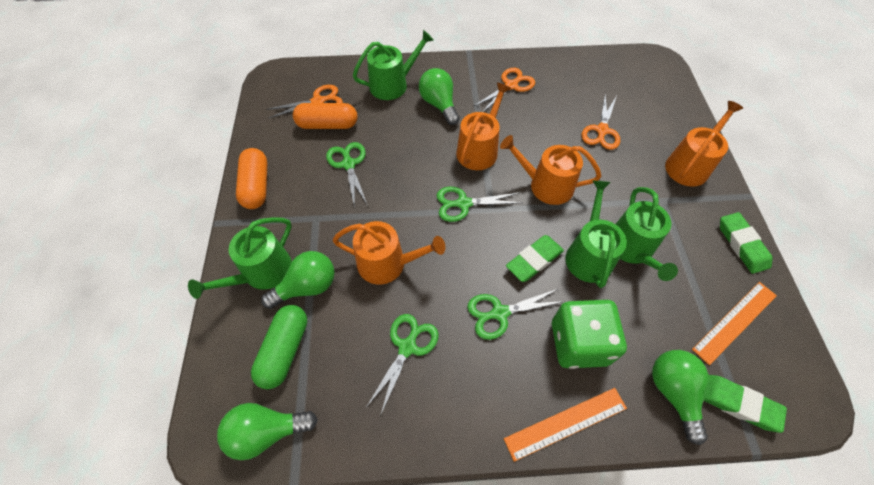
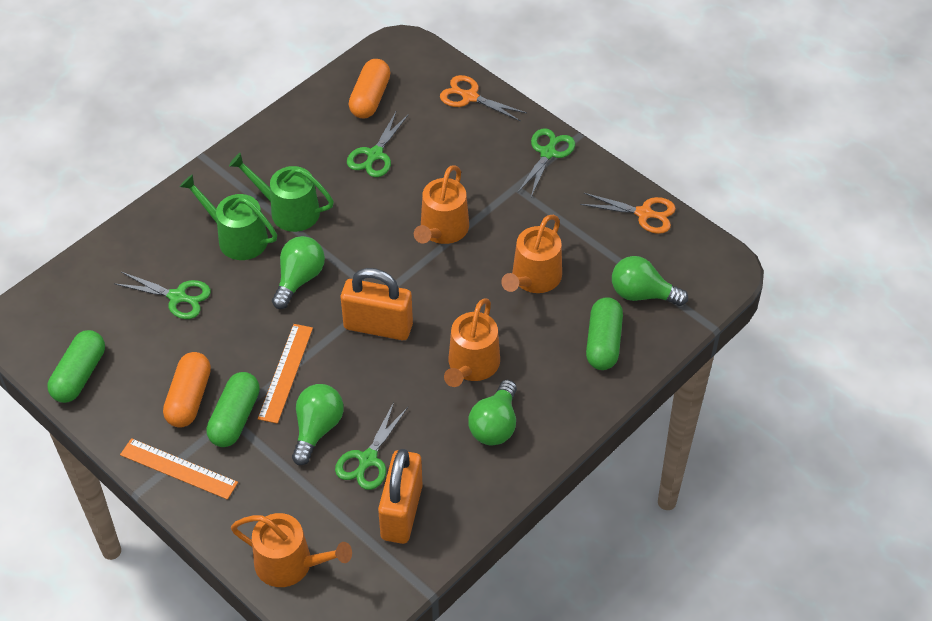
green capsule: [251,305,307,389] = 1 -> [47,330,105,403] [206,372,260,447] [586,297,623,370] = 3
green dice: [552,300,627,369] = 1 -> none = 0
green eraser: [506,235,564,282] [704,375,787,433] [720,212,773,274] = 3 -> none = 0
green watering can: [188,217,292,299] [353,30,434,100] [565,181,627,288] [616,187,678,281] = 4 -> [180,174,277,260] [229,153,334,232] = 2
orange padlock: none = 0 -> [341,268,413,340] [378,449,423,544] = 2
orange scissors: [266,85,343,118] [473,68,535,112] [581,95,620,150] = 3 -> [440,75,527,121] [580,193,676,234] = 2

